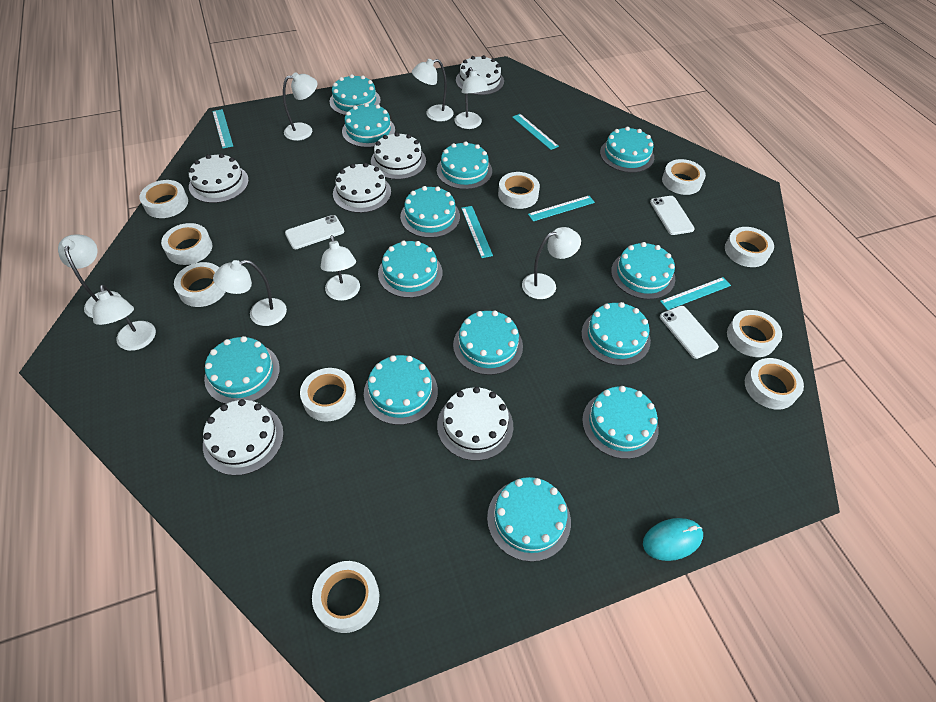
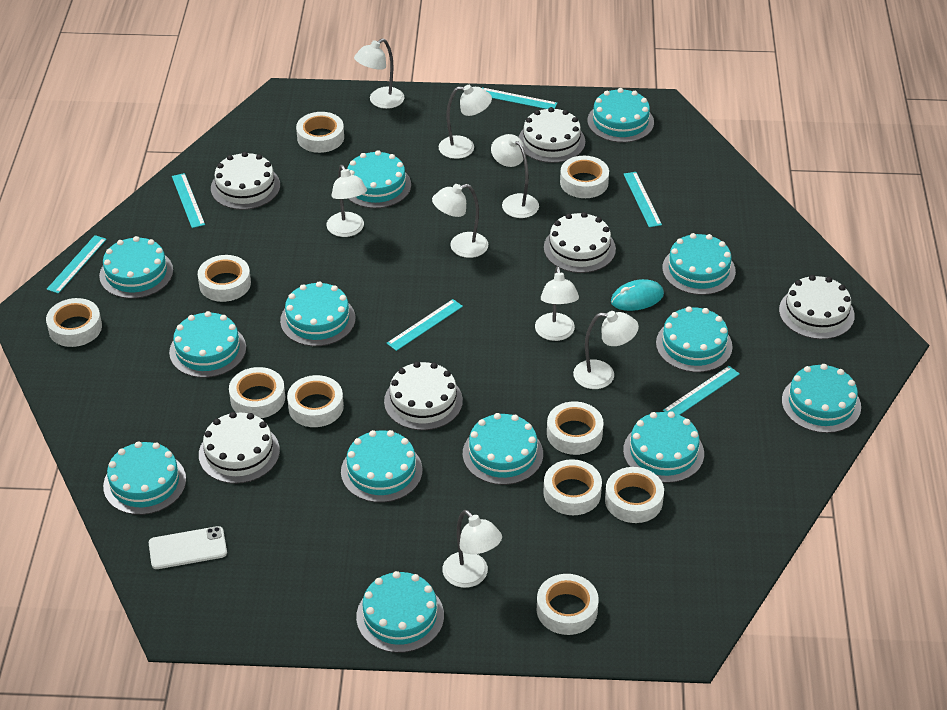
turquoise ruler: [212,109,233,148] [461,206,493,258] [512,114,559,150] [528,196,595,221] [660,277,731,310] = 5 -> [47,235,107,294] [172,173,205,228] [387,299,463,351] [483,88,557,109] [624,172,662,227] [663,366,740,415] = 6
white phone: [285,215,344,249] [650,196,695,235] [660,306,719,359] = 3 -> [149,526,227,569] = 1

